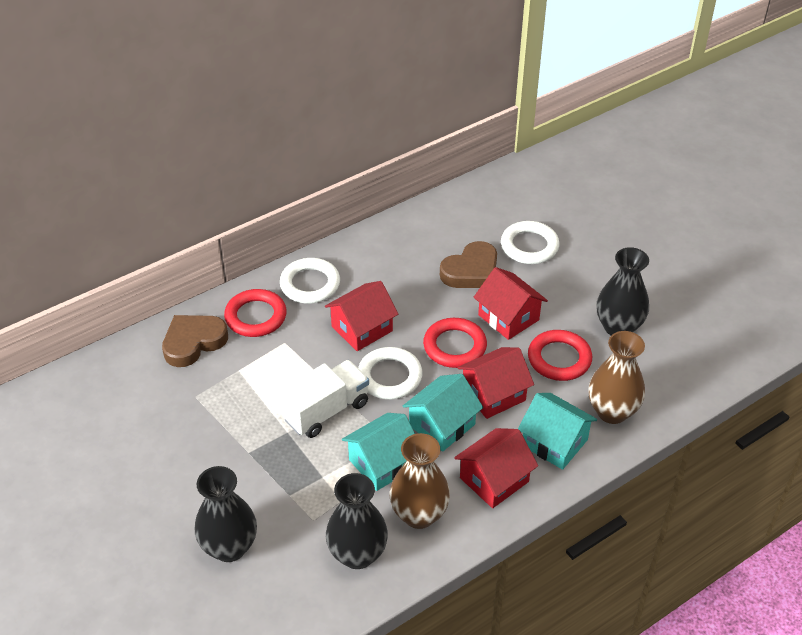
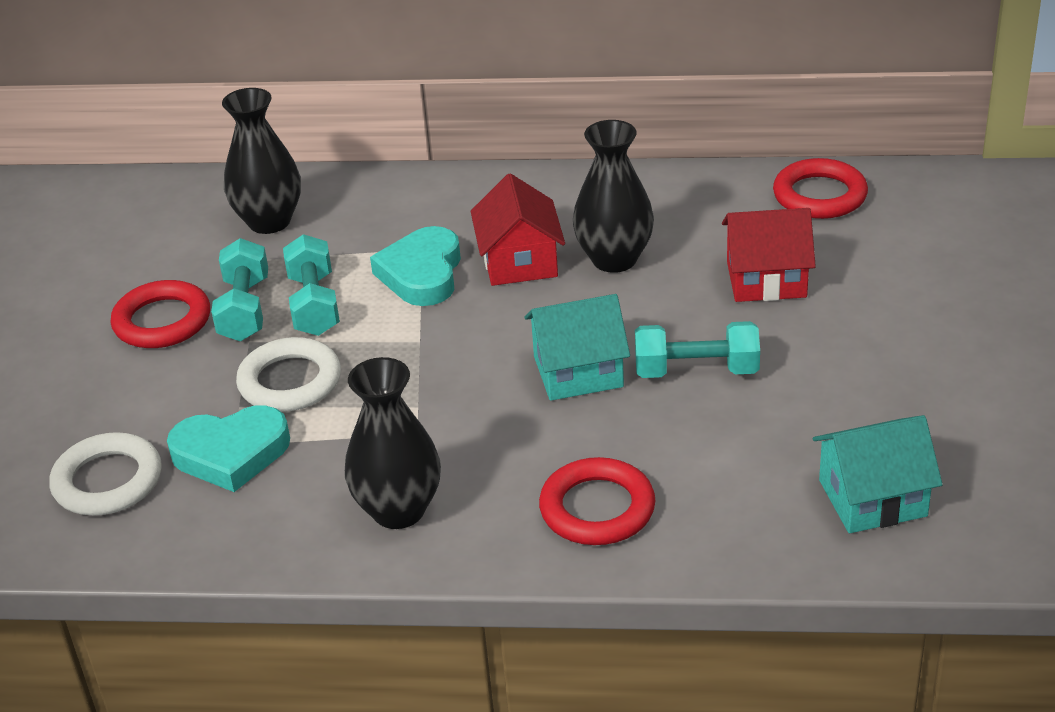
brown heart: [162,315,228,367] [440,241,497,288] = 2 -> none = 0
brown vase: [390,433,450,529] [589,331,645,424] = 2 -> none = 0
red house: [325,281,398,351] [454,428,538,508] [457,347,534,419] [474,267,548,340] = 4 -> [471,174,565,286] [722,208,816,302] = 2
turquoise dumbbell: none = 0 -> [211,238,268,341] [283,234,340,336] [635,321,760,378] = 3
turquoise heart: none = 0 -> [167,405,290,492] [370,226,461,306] = 2
turquoise house: [342,413,415,491] [403,374,483,452] [518,393,597,470] = 3 -> [524,294,630,401] [813,415,943,533] = 2
white ring: [280,258,340,304] [358,347,423,399] [501,221,559,264] = 3 -> [49,432,162,515] [236,337,341,412] = 2
white truck: [278,360,369,438] = 1 -> none = 0

